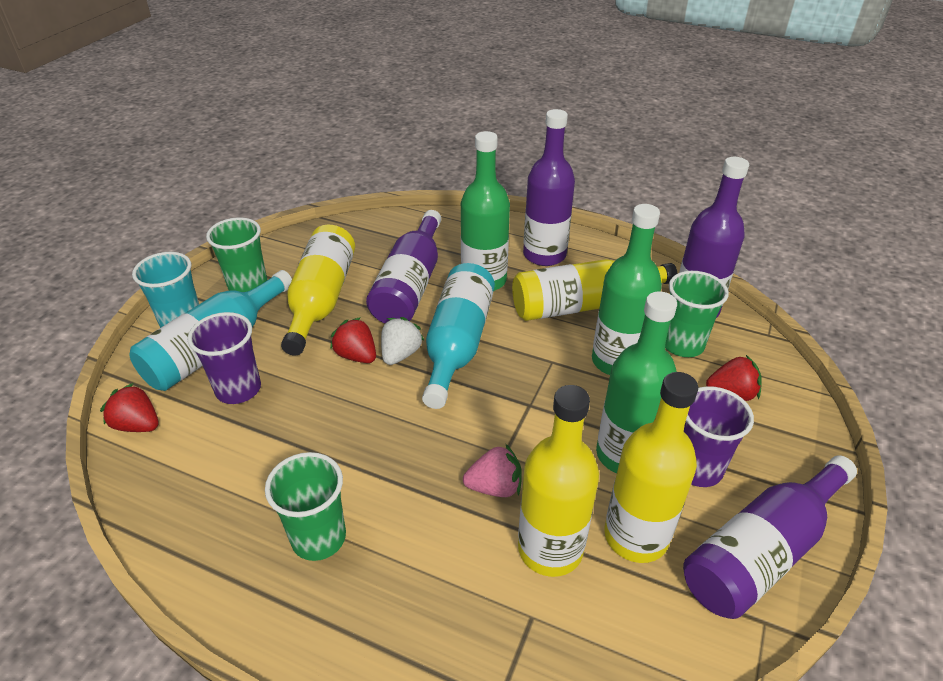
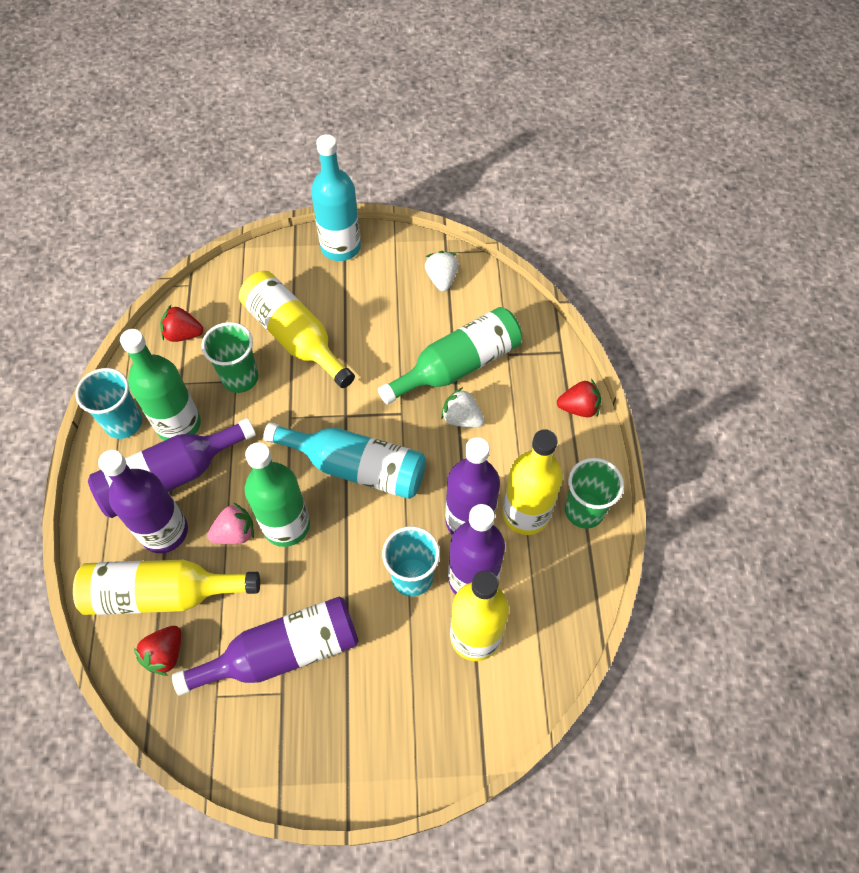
green cup: [206,217,267,292] [265,452,346,561] [665,271,729,357] = 3 -> [202,322,259,393] [565,458,624,529] = 2
purple bottle: [366,210,441,323] [523,109,575,266] [679,157,749,318] [683,455,857,619] = 4 -> [88,418,256,518] [98,450,188,553] [172,597,359,696] [445,437,500,535] [448,504,505,595] = 5
purple cup: [187,312,261,404] [684,386,754,487] = 2 -> none = 0
turquoise cup: [132,252,199,328] = 1 -> [75,368,142,439] [382,526,440,597] = 2
white strawberry: [381,317,424,365] = 1 -> [425,251,459,292] [441,387,484,428] = 2

